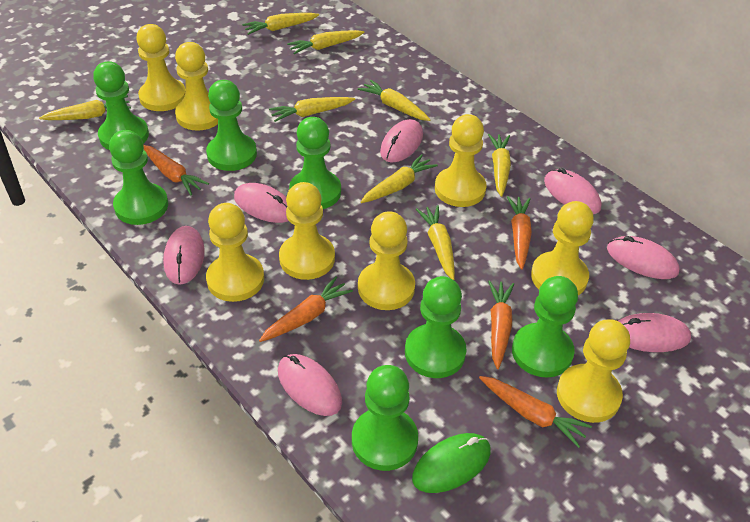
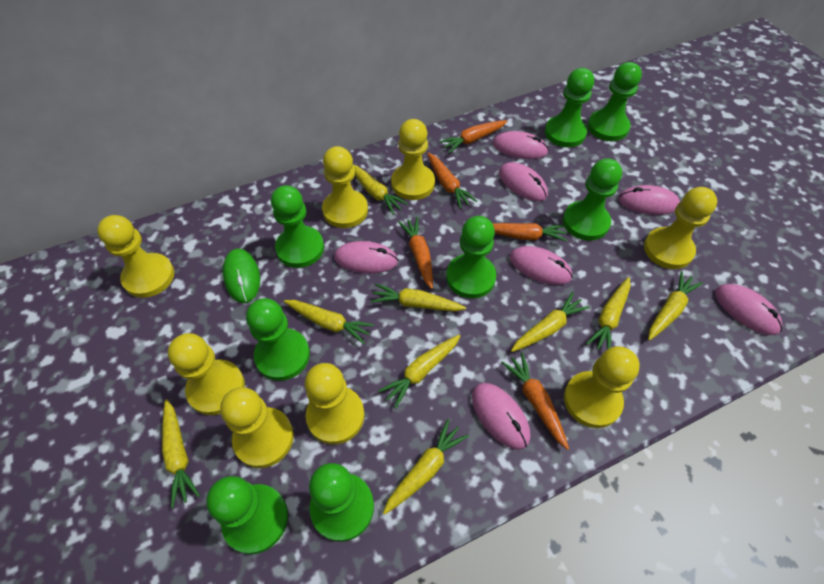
green pawn: [93,61,149,150] [109,130,168,225] [206,80,257,171] [289,117,341,209] [352,365,418,471] [405,276,467,378] [512,276,578,378] = 7 -> [206,476,288,554] [246,298,310,381] [271,185,324,268] [309,463,374,542] [446,216,496,298] [545,68,594,147] [563,158,622,241] [588,62,642,141] = 8
yellow carrot: [39,95,131,120] [243,13,319,35] [269,97,355,122] [287,30,364,54] [358,80,431,121] [361,154,438,203] [415,205,455,280] [488,134,511,197] = 8 -> [162,399,200,508] [284,300,374,344] [353,165,408,215] [371,283,466,312] [379,335,461,409] [383,419,469,515] [511,292,590,352] [586,277,631,350] [648,271,703,340] = 9

